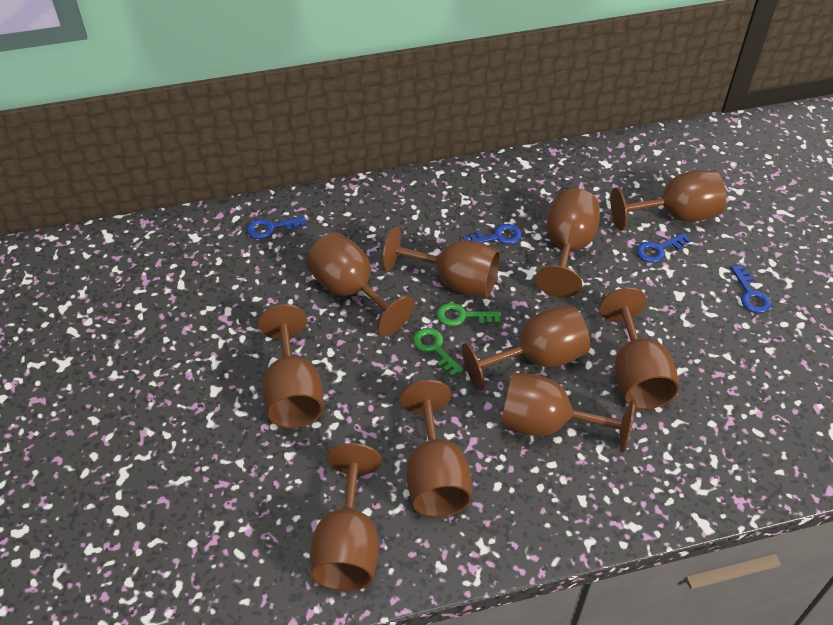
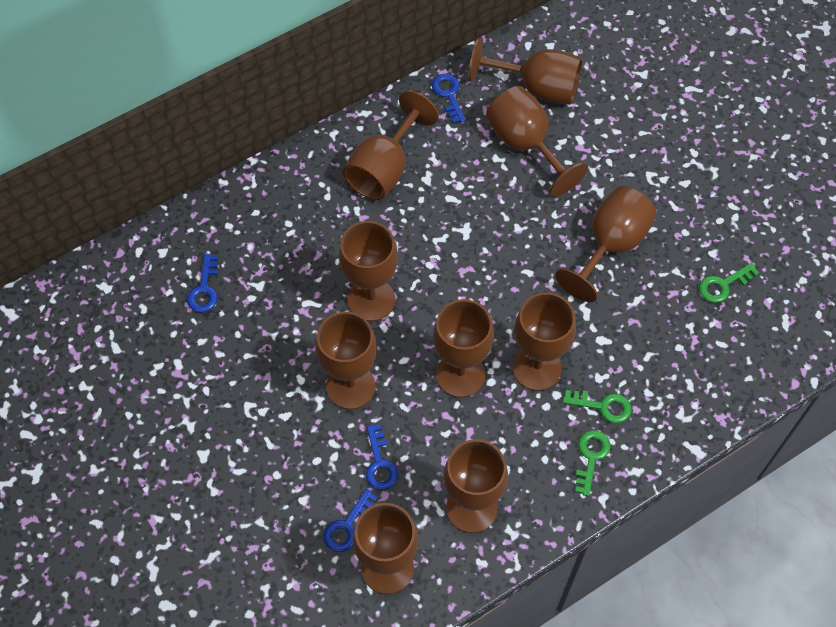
green key: [413,328,463,377] [437,303,501,326] = 2 -> [563,390,632,423] [575,430,611,496] [699,263,759,303] = 3

